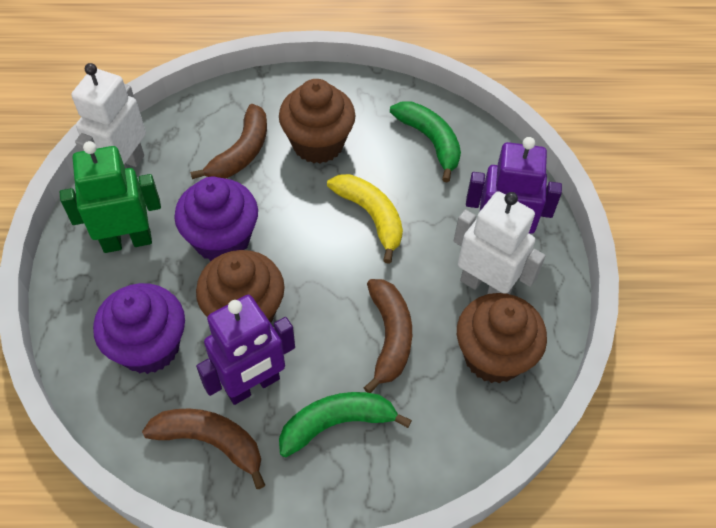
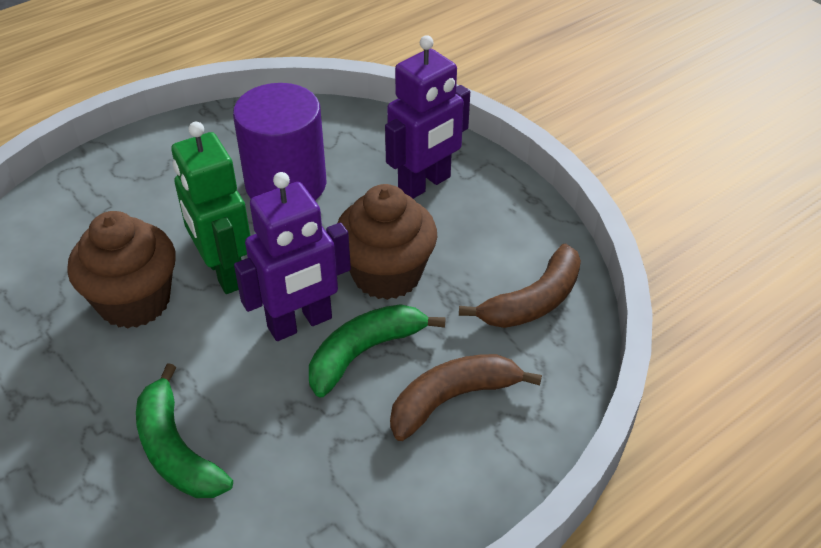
brown banana: [142,408,265,489] [190,104,267,179] [364,279,412,393] = 3 -> [390,354,542,441] [459,243,581,328] = 2
brown cupcake: [196,250,285,323] [279,79,356,163] [457,293,547,383] = 3 -> [67,211,176,329] [338,184,437,300] = 2
purple cupcake: [93,283,185,374] [174,177,258,261] = 2 -> none = 0
purple cylinder: none = 0 -> [233,83,326,200] = 1
white robot: [71,63,146,169] [454,191,545,294] = 2 -> none = 0
yellow banana: [327,174,403,264] = 1 -> none = 0

